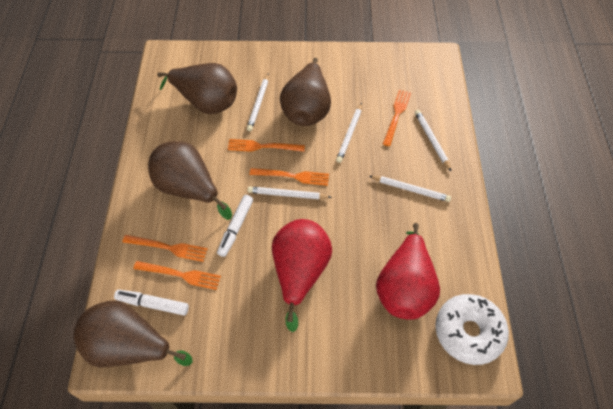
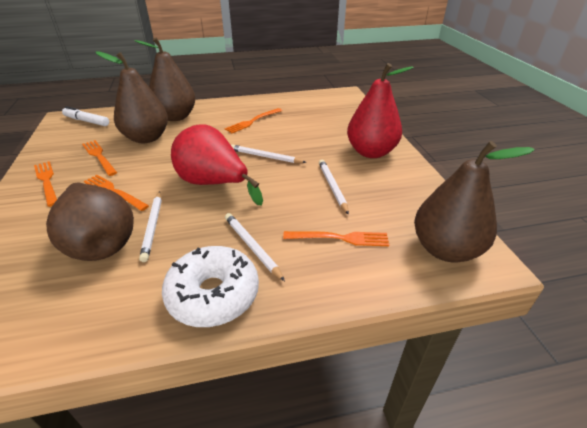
white marker: [114,290,189,316] [217,195,253,257] = 2 -> [62,106,109,126] = 1
white pencil: [247,74,269,131] [248,186,332,199] [336,103,362,163] [369,176,451,202] [415,110,451,171] = 5 -> [139,191,162,262] [225,213,285,281] [231,144,307,163] [319,160,349,215] = 4

